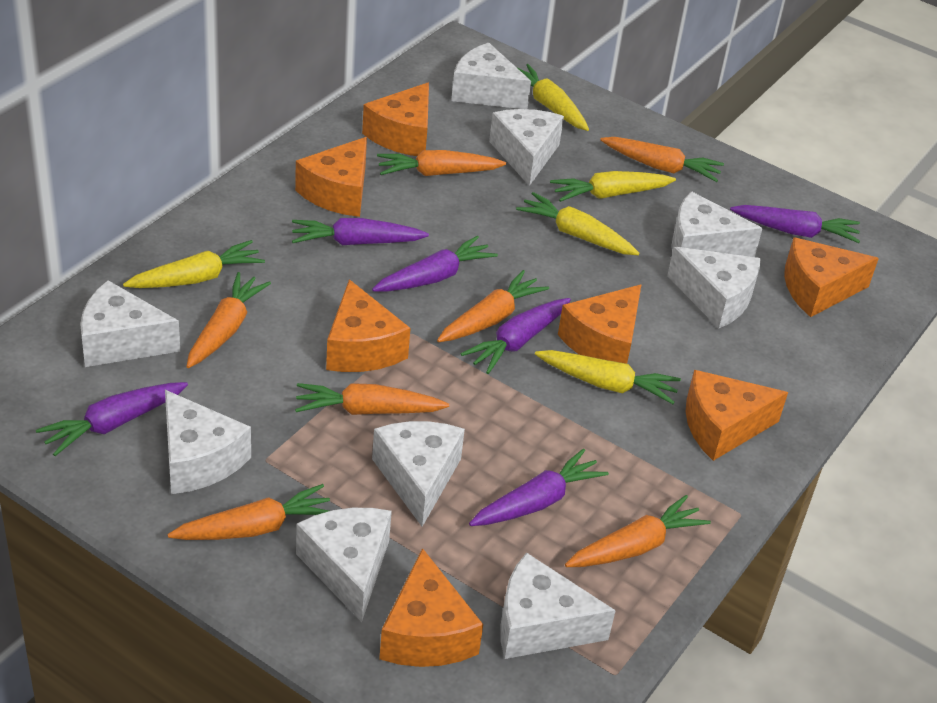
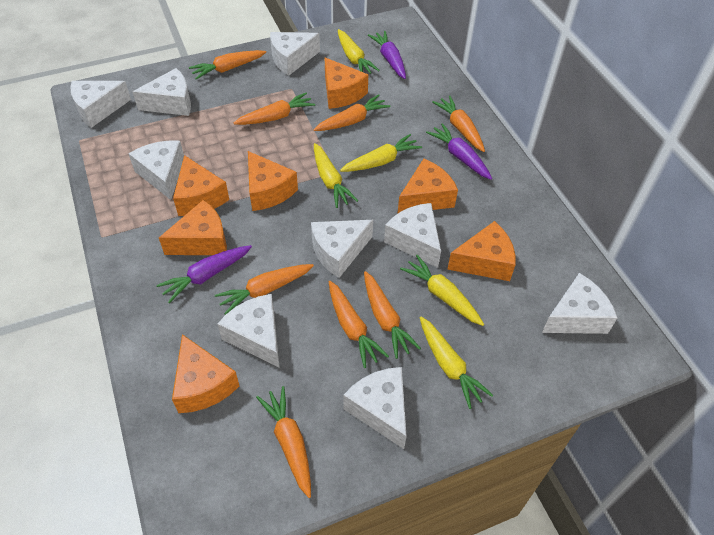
orange carrot: [167,484,330,540] [186,272,271,368] [295,383,449,415] [377,150,506,176] [437,270,549,342] [565,495,711,567] [600,137,724,182] = 7 -> [189,50,266,80] [215,264,314,315] [234,92,315,125] [256,386,311,498] [313,94,390,131] [329,281,389,368] [364,271,421,359] [432,96,485,152] = 8
purple carrot: [36,382,188,456] [292,218,429,245] [372,236,498,291] [461,298,571,374] [469,449,609,526] [730,205,860,243] = 6 -> [156,245,252,303] [368,31,406,79] [426,123,492,180] = 3

